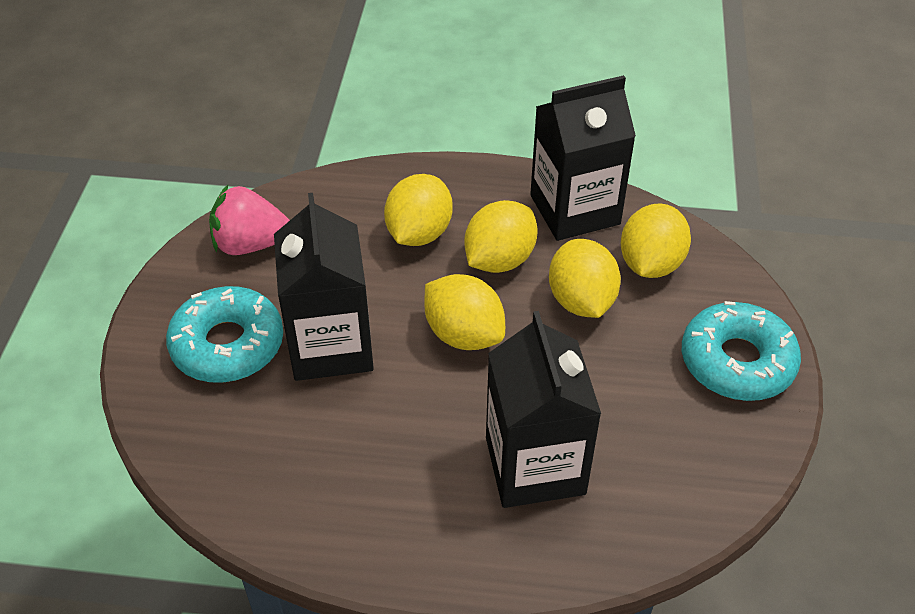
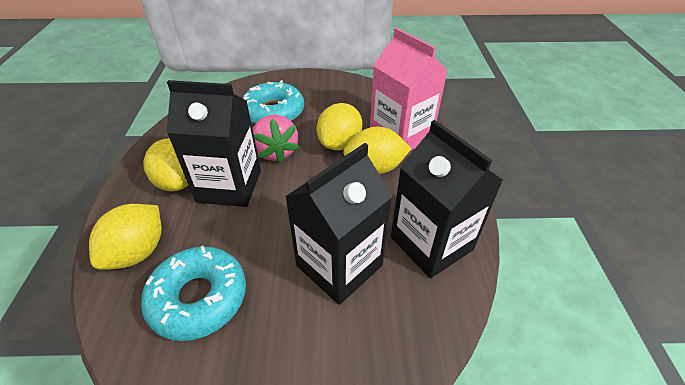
pink carton: none = 0 -> [370,28,448,151] = 1
yellow lemon: [384,174,453,246] [424,274,505,350] [464,200,537,273] [549,239,621,318] [621,203,691,278] = 5 -> [89,204,162,270] [143,138,188,191] [316,103,362,150] [343,127,412,174] = 4

